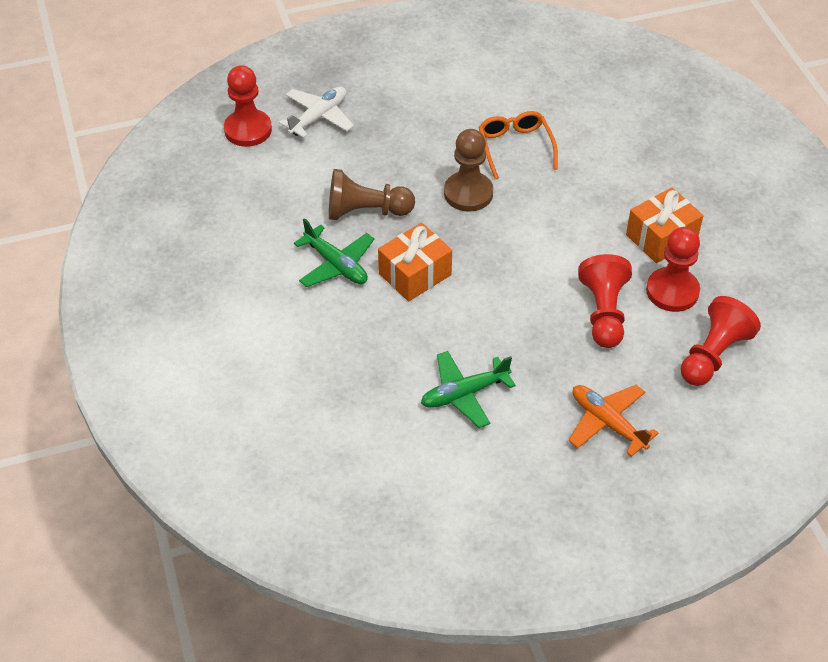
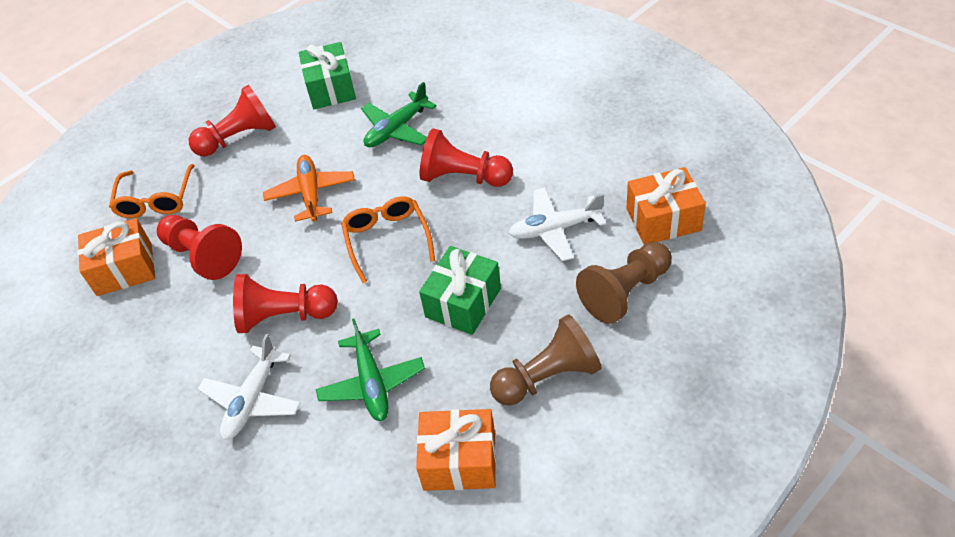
green gift: none = 0 -> [299,42,356,109] [419,246,501,335] = 2
orange gift: [378,223,452,302] [626,188,703,263] = 2 -> [78,218,155,296] [416,409,496,491] [626,167,706,245] = 3
orange glasses: [478,111,558,179] = 1 -> [109,164,195,218] [341,196,435,283] = 2
white plane: [279,87,354,138] = 1 -> [198,334,301,440] [509,187,606,261] = 2

